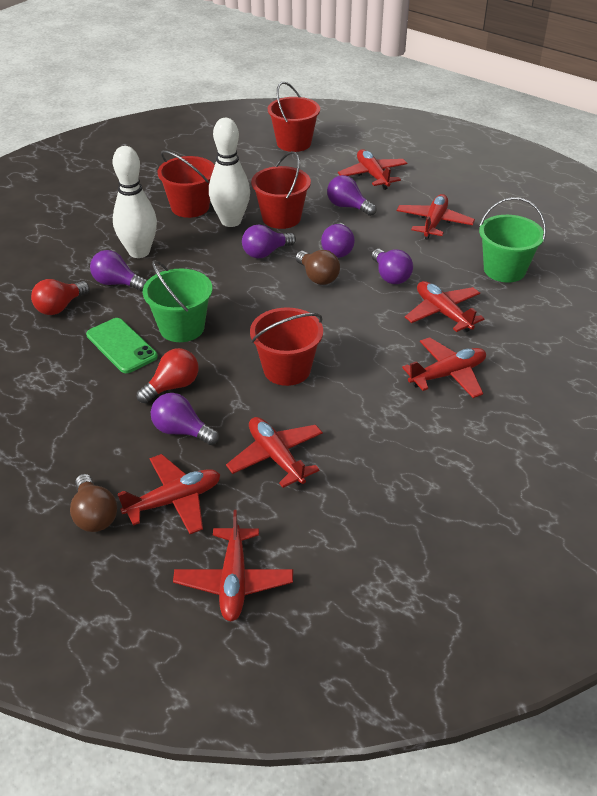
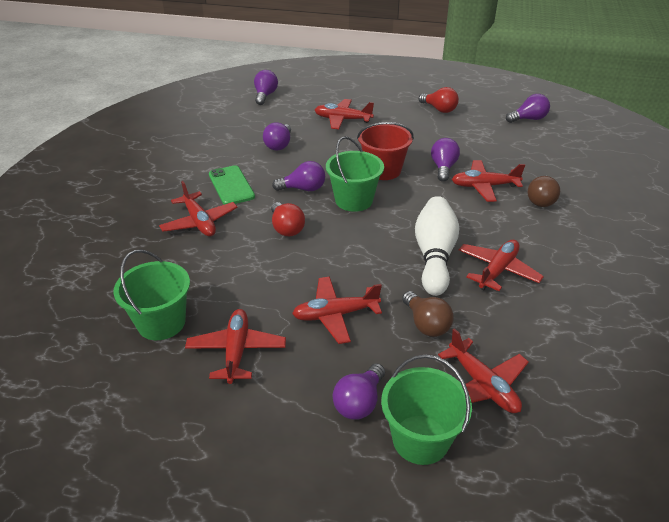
green bucket: [143,260,212,342] [479,197,546,283] = 2 -> [113,249,190,340] [326,136,384,212] [381,354,472,465] = 3
red bucket: [157,150,215,218] [250,308,323,386] [251,151,311,229] [268,82,320,152] = 4 -> [357,122,414,180] = 1
white bowling pin: [113,146,157,258] [209,118,250,227] = 2 -> [415,196,459,296] = 1

